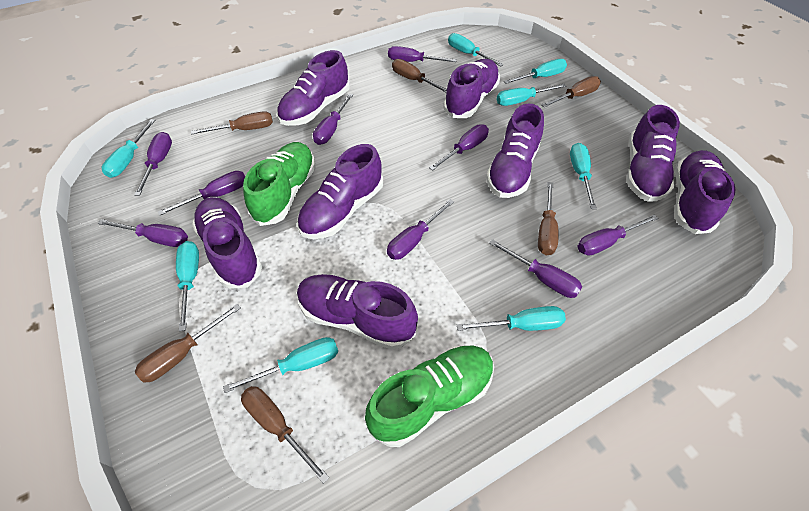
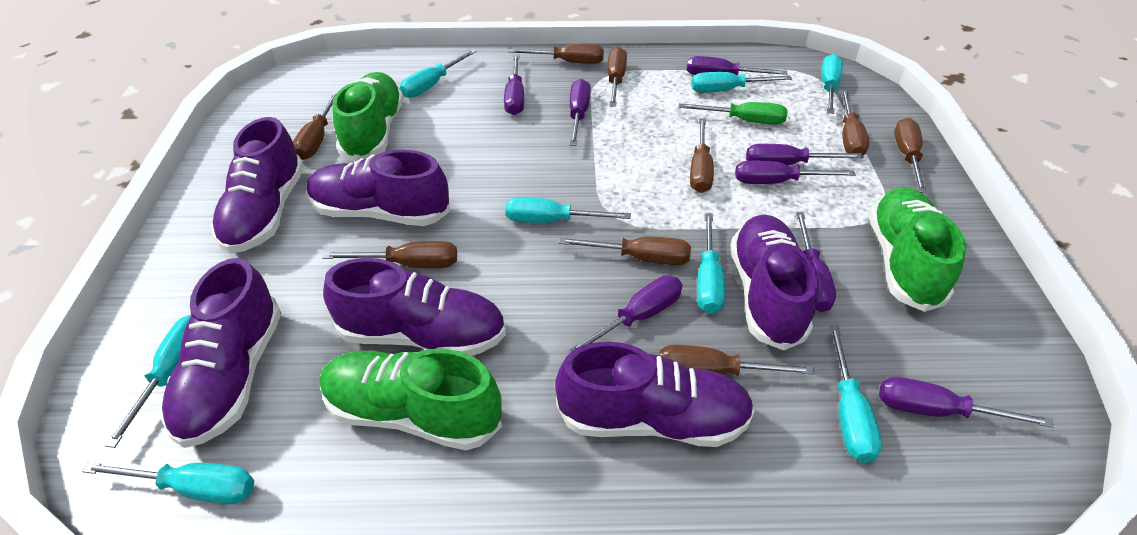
brown screwdriver: [135,304,241,383] [191,111,273,135] [241,386,329,484] [392,59,447,92] [538,182,559,255] [541,76,601,107] = 6 -> [293,91,338,160] [322,241,457,268] [508,44,604,64] [559,237,691,265] [608,47,627,107] [659,345,815,376] [690,118,714,193] [841,90,869,155] [894,118,927,193] = 9
green screwdriver: none = 0 -> [678,102,788,125] = 1
green shoe: [243,142,316,226] [365,346,494,447] = 2 -> [320,349,502,450] [333,72,404,161] [869,187,966,312] = 3
purple screwdriver: [98,219,188,247] [134,132,172,196] [158,171,245,216] [313,93,353,145] [387,199,454,260] [388,46,457,62] [429,124,489,171] [489,239,582,298] [577,214,659,256] = 9 -> [504,55,524,115] [568,276,682,353] [570,79,591,146] [687,56,787,75] [735,161,856,184] [746,144,863,165] [796,212,836,312] [879,377,1054,428] = 8
purple shoe: [192,197,262,289] [277,50,350,126] [297,144,383,239] [297,274,418,350] [443,59,500,118] [486,104,544,198] [627,105,680,202] [675,150,736,234] = 8 -> [161,258,281,448] [211,117,304,254] [306,150,450,226] [323,258,506,356] [555,342,755,447] [730,215,818,350] = 6

